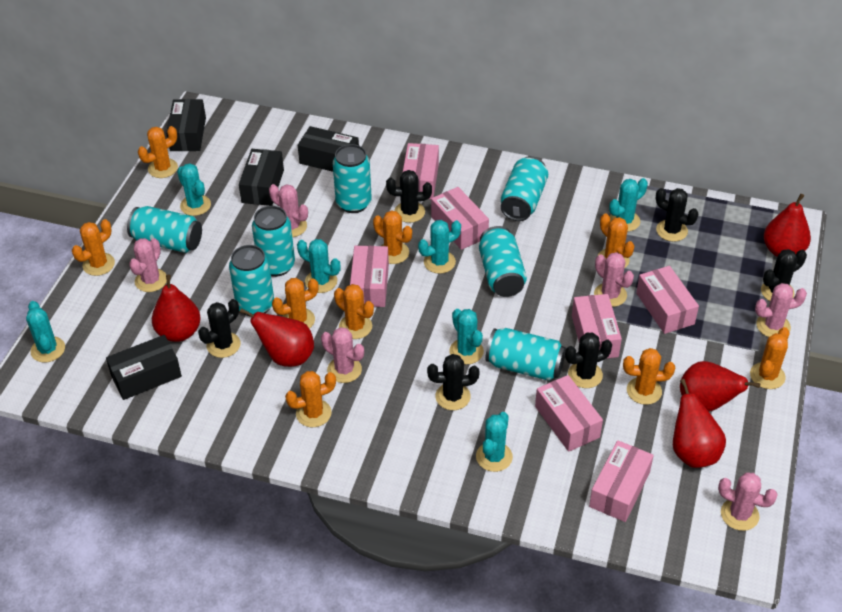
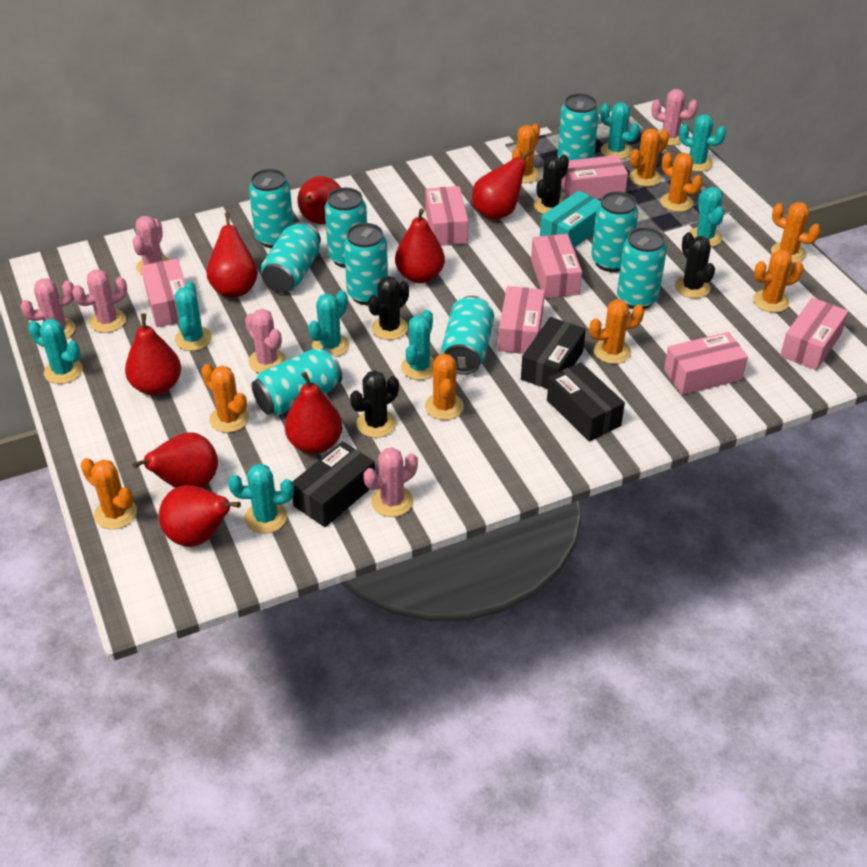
black box: [106,335,182,400] [166,99,206,151] [239,149,284,206] [298,126,359,172] = 4 -> [292,441,375,527] [521,317,586,389] [547,362,625,441] = 3
black cactus: [198,299,241,358] [386,170,432,223] [427,354,480,410] [565,333,612,388] [656,188,698,242] [761,249,807,301] = 6 -> [350,371,399,438] [368,276,409,340] [534,155,569,214] [675,232,715,298] = 4
red pear: [152,275,201,342] [240,308,314,367] [673,379,726,468] [680,361,760,412] [764,194,811,257] = 5 -> [125,313,181,395] [132,432,218,488] [159,485,241,547] [207,212,258,297] [285,372,343,454] [298,176,341,224] [395,208,445,283] [472,149,533,220] = 8
turquoise box: none = 0 -> [540,190,601,248] = 1
turquoise cactus: [26,301,65,362] [177,163,211,216] [297,239,341,293] [418,220,461,274] [449,309,484,364] [476,412,513,472] [609,178,648,232] = 7 -> [28,319,83,384] [175,281,212,351] [228,464,294,534] [308,290,349,357] [401,310,435,380] [600,102,640,159] [679,114,726,172] [689,187,724,247] = 8
turquoise can: [127,206,202,253] [229,245,274,317] [252,206,295,277] [333,144,372,213] [479,226,527,297] [485,328,566,381] [501,156,548,221] = 7 -> [249,169,294,248] [252,347,342,415] [261,222,321,293] [325,188,367,268] [344,223,388,305] [441,296,494,375] [557,93,599,160] [591,191,639,272] [617,227,667,309] = 9

